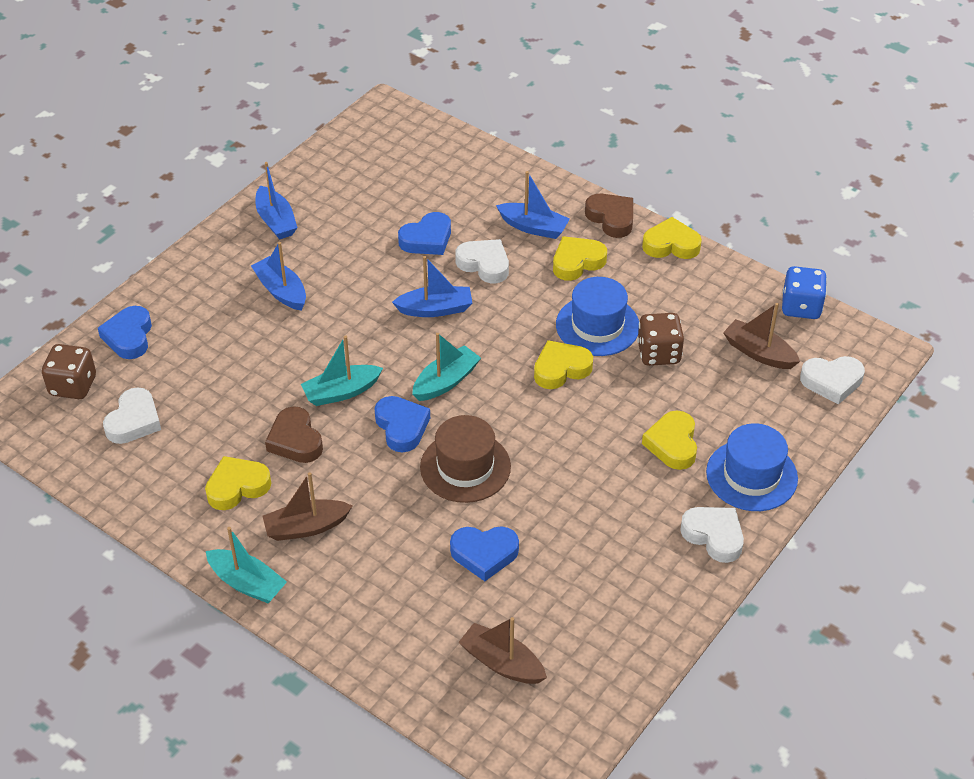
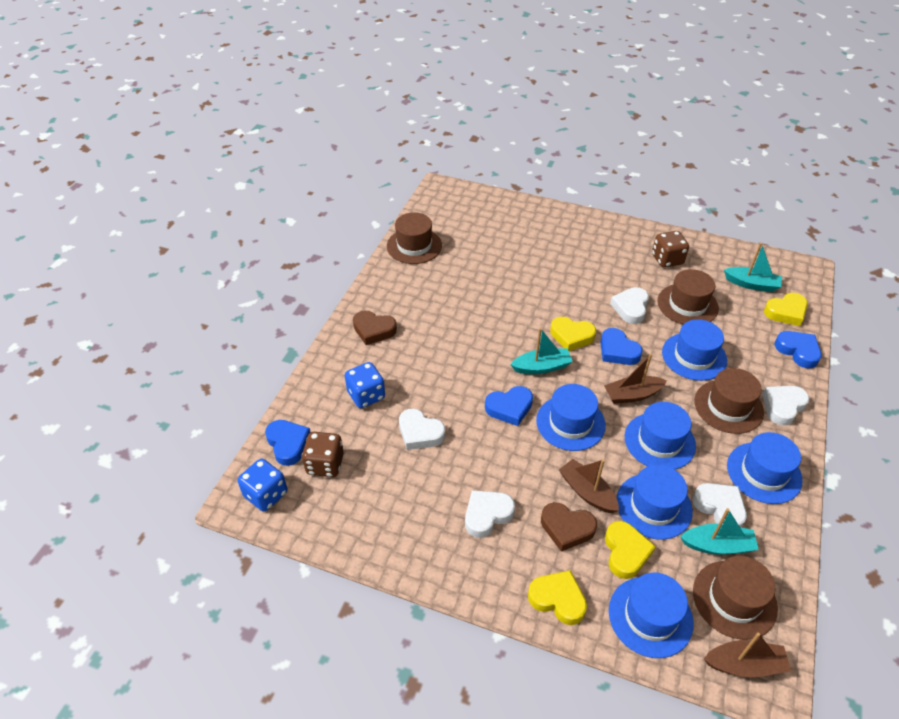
blue boat: [251,242,306,310] [255,162,297,240] [392,256,472,317] [496,171,570,239] = 4 -> none = 0
blue dice: [782,266,827,319] = 1 -> [238,459,287,512] [345,362,385,408] = 2
blue hat: [556,277,639,356] [706,423,798,511] = 2 -> [536,384,606,451] [609,573,693,658] [617,465,693,540] [625,402,696,470] [662,319,727,381] [727,432,803,504] = 6
brown hat: [420,415,511,503] = 1 -> [387,212,442,264] [657,269,719,325] [693,556,778,640] [694,368,764,434] = 4
white heart: [103,387,161,444] [455,239,509,283] [680,507,744,563] [800,356,865,404] = 4 -> [399,409,445,450] [465,490,515,538] [610,287,649,324] [692,483,747,527] [762,386,810,426] = 5
yellow heart: [205,456,271,510] [534,340,593,389] [553,236,607,281] [642,217,702,259] [642,411,697,470] = 5 -> [528,570,587,625] [550,317,596,351] [605,521,656,579] [764,293,808,326] = 4

